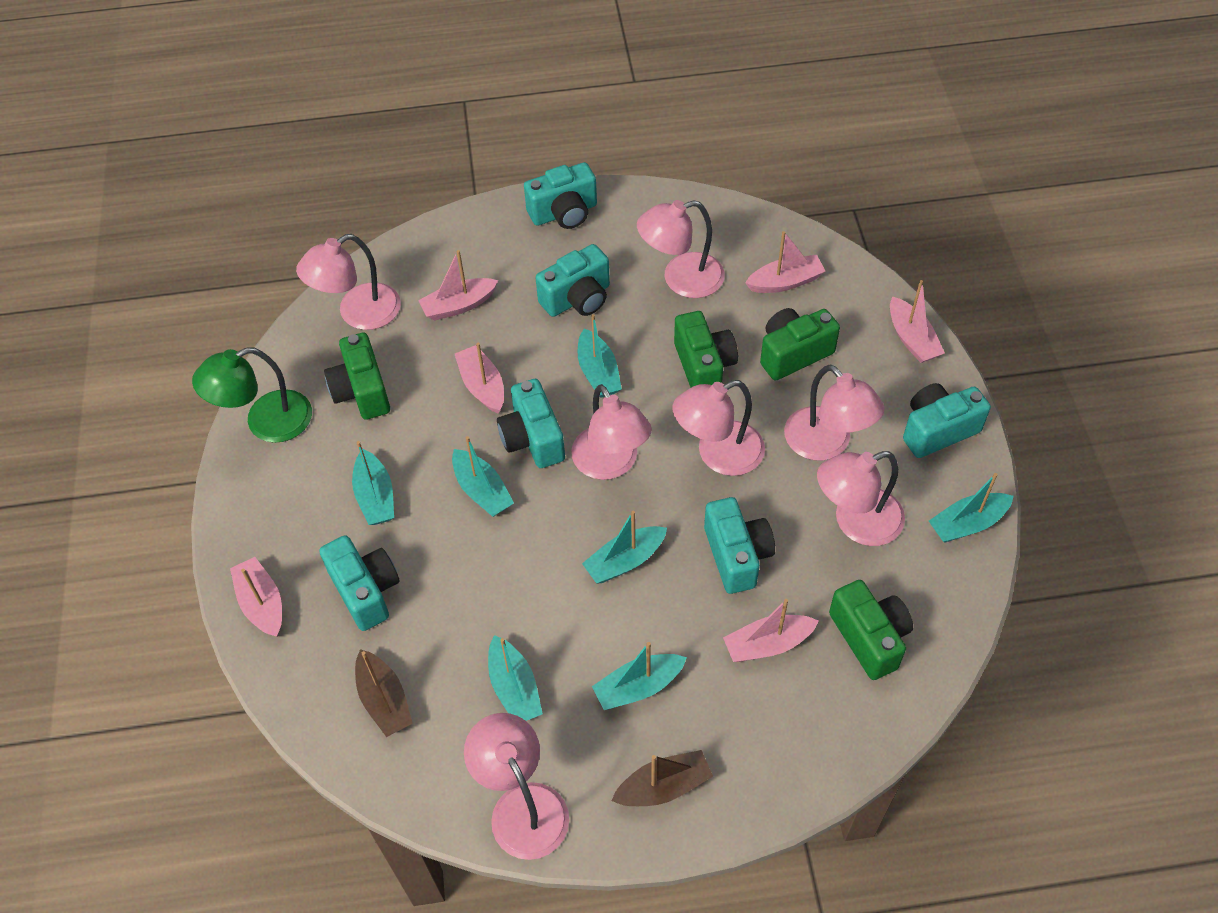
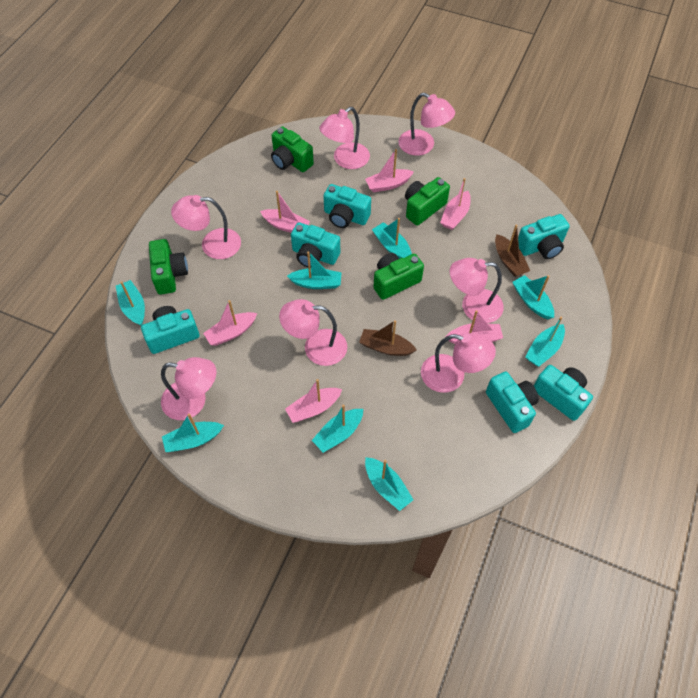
green lamp: [192,347,312,443] = 1 -> none = 0
turquoise boat: [352,441,394,525] [452,436,514,517] [488,635,543,721] [578,314,622,397] [582,510,667,583] [592,642,687,710] [929,473,1014,543] = 7 -> [116,280,145,326] [162,414,224,452] [287,252,342,289] [312,405,363,453] [365,457,414,511] [372,218,412,259] [513,275,554,319] [525,317,565,367] = 8

